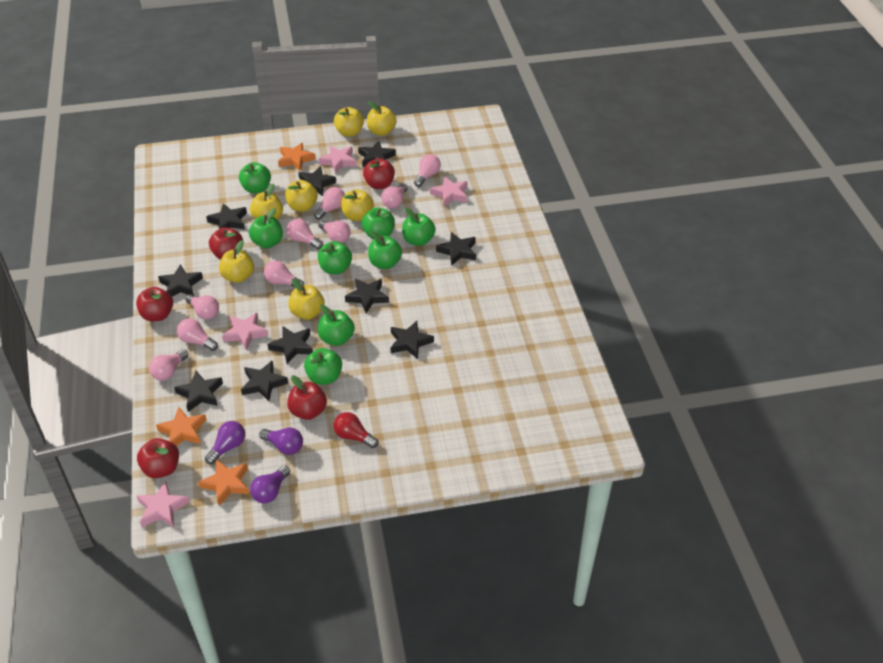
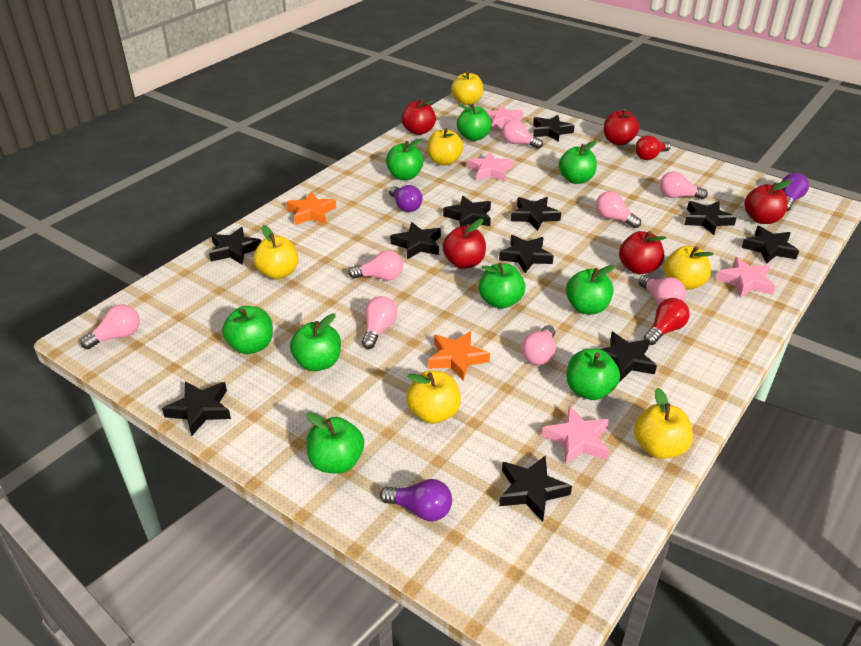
black star: [158,264,203,297] [174,371,223,412] [206,203,247,230] [241,360,288,401] [268,326,313,364] [298,166,336,196] [345,279,389,313] [358,140,396,167] [390,321,434,359] [436,232,476,266] = 10 -> [162,381,231,436] [209,227,261,264] [390,222,441,259] [443,196,491,226] [499,235,554,273] [499,455,572,522] [511,197,561,231] [533,115,575,142] [601,332,657,382] [684,201,737,235] [741,226,799,263] = 11
green apple: [239,162,271,194] [249,208,283,248] [304,348,342,385] [318,241,352,274] [318,305,355,346] [362,207,395,239] [368,231,402,269] [402,208,436,246] = 8 -> [222,306,273,354] [290,313,341,371] [306,412,364,474] [386,138,424,180] [457,104,492,141] [479,263,525,309] [559,141,597,184] [566,265,615,314] [567,349,620,400] = 9
orange star: [156,407,207,446] [198,459,249,506] [278,142,316,171] = 3 -> [286,191,336,225] [428,331,490,381] = 2
pink light bulb: [149,349,188,381] [177,318,218,351] [186,294,219,319] [264,261,304,288] [287,219,323,250] [314,187,345,220] [318,220,350,243] [381,184,407,208] [414,154,441,187] = 9 -> [80,305,140,349] [348,250,403,281] [362,296,397,349] [502,119,543,149] [521,325,556,365] [596,191,641,228] [638,275,686,305] [659,171,708,199] = 8
red light bulb: [333,412,378,448] = 1 -> [635,135,671,160] [644,298,690,345] = 2
yellow apple: [219,240,254,283] [250,184,283,220] [285,180,318,212] [288,279,324,320] [334,107,364,137] [341,189,373,221] [367,101,397,136] = 7 -> [253,225,298,279] [406,371,461,424] [427,128,463,166] [451,71,483,105] [634,388,693,459] [664,246,714,290] = 6

